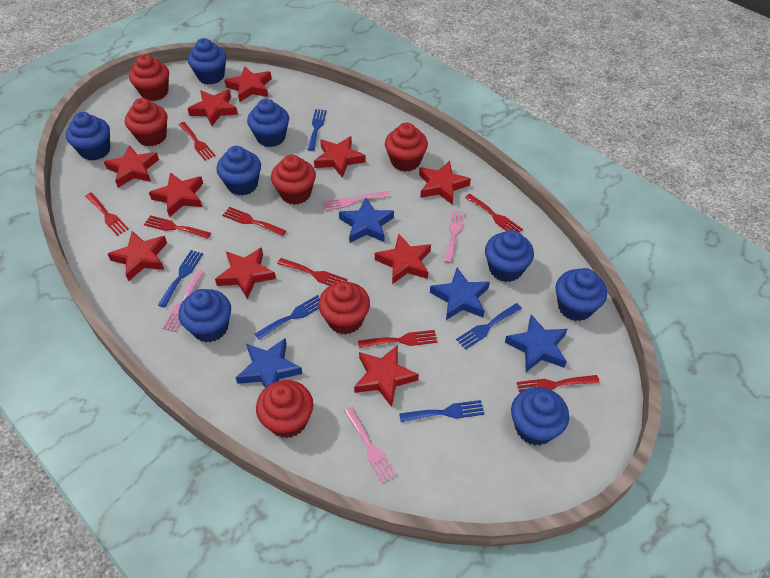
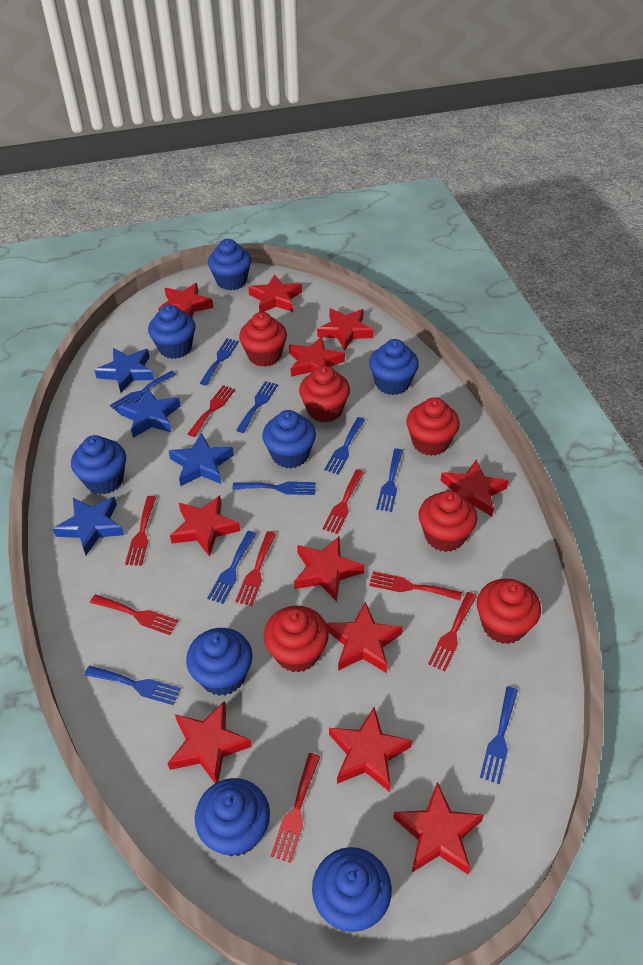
blue fork: [158,250,203,308] [255,295,320,340] [307,109,327,151] [399,400,484,422] [456,303,522,350] = 5 -> [85,666,181,705] [110,371,176,413] [200,338,239,386] [207,531,256,604] [232,482,316,495] [236,381,278,433] [324,417,365,475] [376,449,403,512] [480,686,518,784] = 9
pink fork: [162,270,204,332] [322,191,390,211] [344,407,397,484] [444,210,465,263] = 4 -> none = 0
red star: [104,145,159,188] [108,231,167,281] [149,172,203,217] [188,90,238,126] [215,247,276,299] [224,66,272,102] [314,136,366,178] [354,345,419,407] [375,234,431,284] [419,161,471,205] = 10 -> [158,283,213,317] [167,701,252,783] [170,496,240,557] [248,274,302,312] [289,336,345,377] [294,537,364,602] [317,309,374,350] [326,602,403,673] [329,707,412,792] [393,782,484,875] [440,459,509,516] = 11

